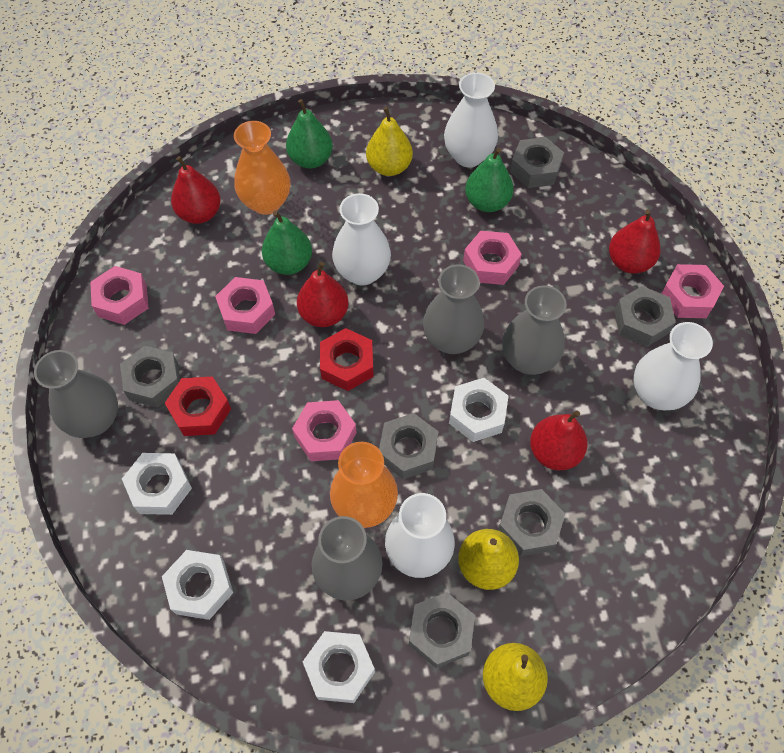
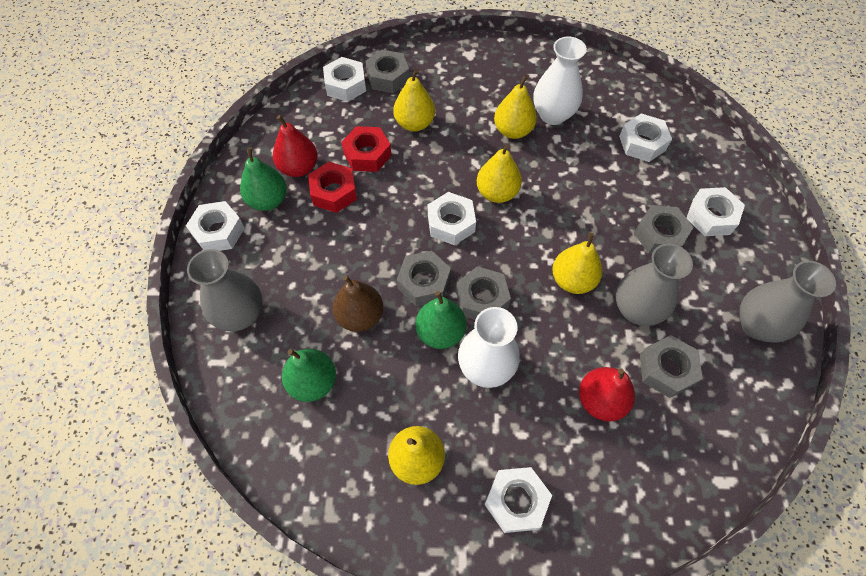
brown pear: none = 0 -> [332,275,383,332] = 1
grey nut: [120,346,180,408] [379,413,438,479] [409,592,475,668] [498,489,565,556] [510,137,564,188] [614,286,676,347] = 6 -> [365,50,409,93] [397,251,451,306] [456,266,511,320] [634,205,694,254] [640,335,703,398] = 5
grey vase: [34,350,118,438] [312,516,382,601] [423,264,484,354] [502,285,567,375] = 4 -> [187,249,263,331] [616,243,693,326] [739,261,836,343] = 3
orange vase: [234,121,290,215] [330,442,398,528] = 2 -> none = 0
pink nut: [90,266,149,325] [215,277,275,334] [292,400,357,461] [463,231,522,285] [661,264,724,318] = 5 -> none = 0
red pear: [171,156,221,224] [297,262,349,327] [530,410,588,470] [609,209,660,274] = 4 -> [273,115,318,177] [579,367,635,421] = 2
white nut: [122,453,192,515] [162,550,233,620] [303,631,375,703] [449,378,508,442] = 4 -> [186,201,245,251] [323,57,366,102] [428,192,476,245] [484,467,552,533] [619,114,672,162] [687,187,745,236] = 6
white vase: [332,193,391,286] [385,493,455,578] [444,72,498,167] [634,322,713,410] = 4 -> [458,307,520,388] [533,37,587,125] = 2
yellow pear: [366,107,413,176] [458,529,519,590] [483,643,548,711] = 3 -> [388,426,445,485] [393,69,435,132] [477,144,522,203] [494,75,537,139] [552,233,603,294] = 5

